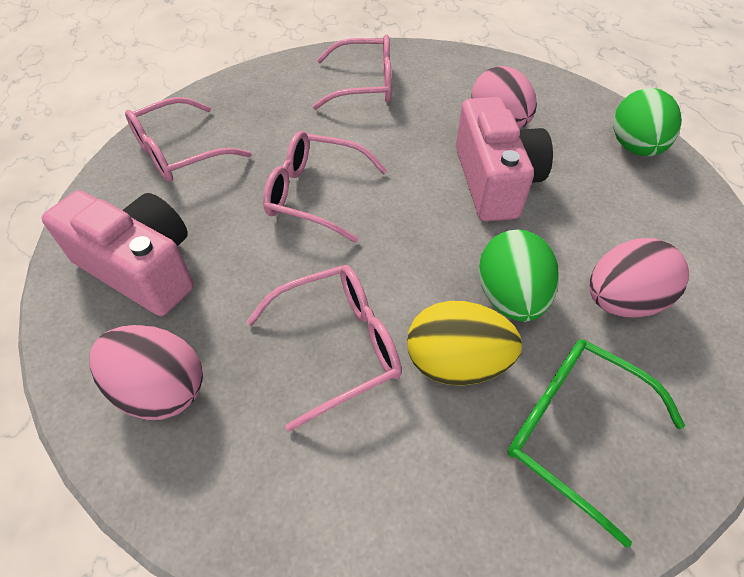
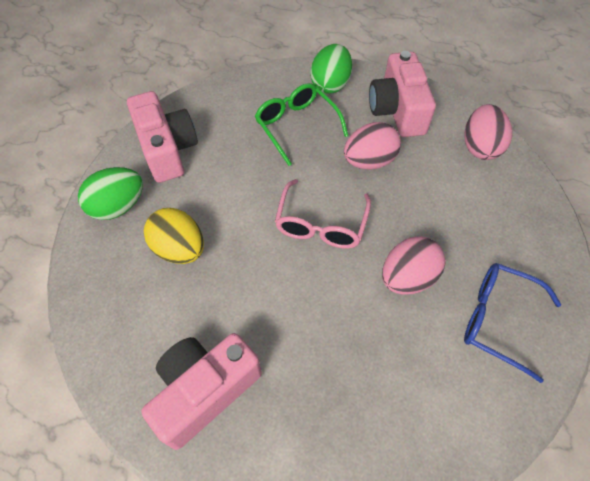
blue glasses: none = 0 -> [464,263,562,383] = 1
pink camera: [41,190,194,316] [456,97,553,222] = 2 -> [127,91,198,183] [141,333,262,450] [369,51,436,137] = 3
pink glasses: [125,97,251,182] [246,265,402,432] [263,131,387,243] [312,34,391,110] = 4 -> [275,179,371,249] = 1

